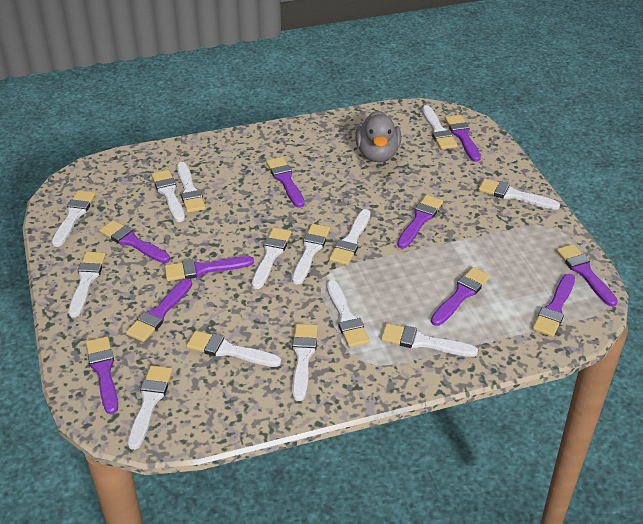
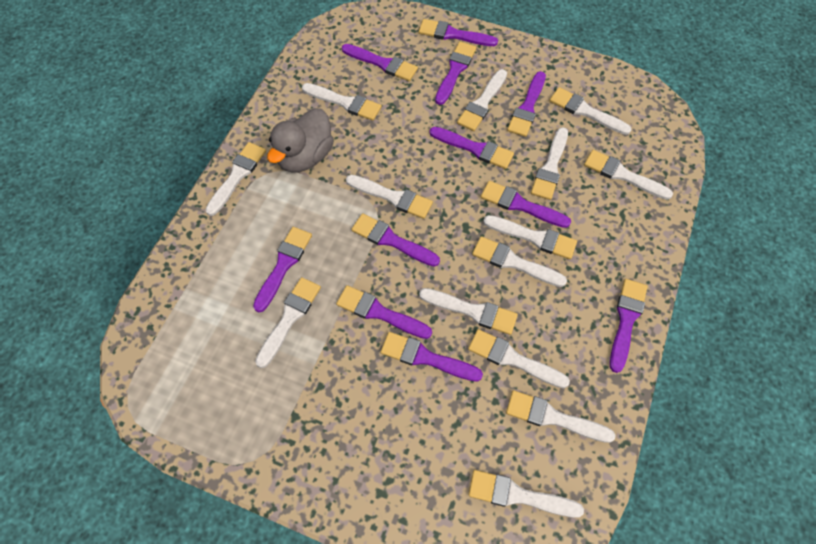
purple brush: [86,336,118,414] [99,220,170,263] [126,279,192,342] [164,256,254,281] [266,157,305,208] [397,195,443,248] [431,267,490,326] [445,115,481,162] [532,274,575,337] [556,244,618,307] = 10 -> [253,227,312,312] [336,285,432,339] [342,44,418,81] [351,213,440,267] [381,332,483,382] [419,19,498,46] [429,127,514,169] [435,42,477,105] [481,181,571,228] [507,71,546,137] [610,279,648,373] = 11

